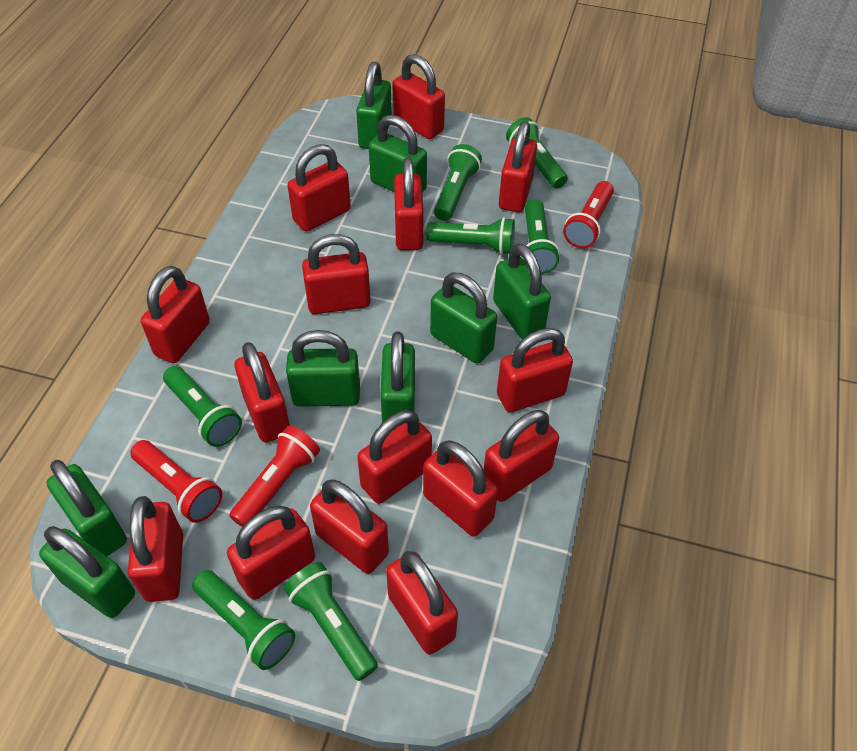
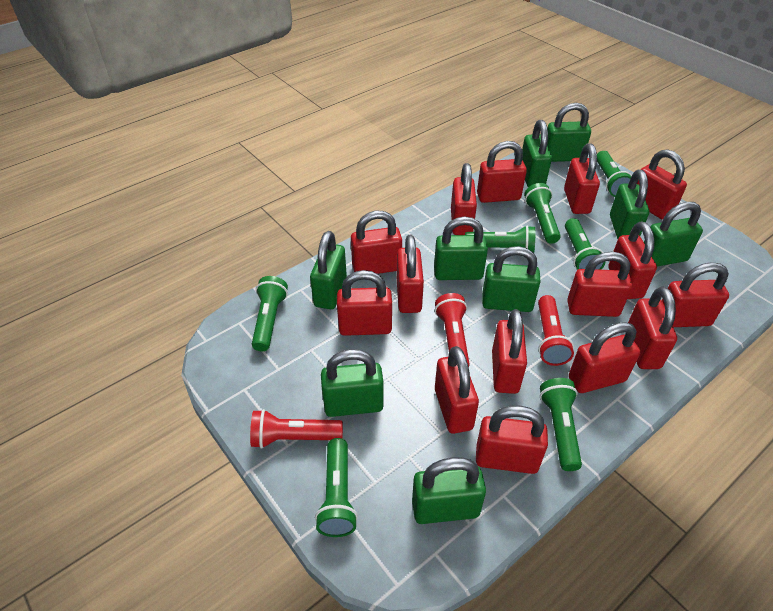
green padlock: [39,526,135,618] [47,460,127,556] [286,330,360,407] [356,62,392,149] [369,115,427,193] [380,332,415,423] [430,273,497,364] [493,244,551,339] = 8 -> [310,231,347,309] [321,349,384,417] [412,457,486,524] [434,216,488,280] [482,246,541,312] [522,120,552,187] [547,103,591,162] [610,170,649,239] [644,202,703,266] = 9

